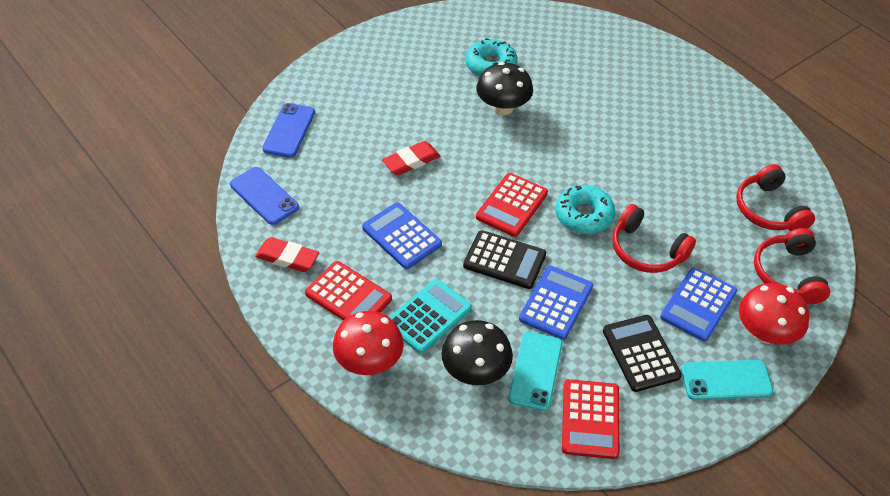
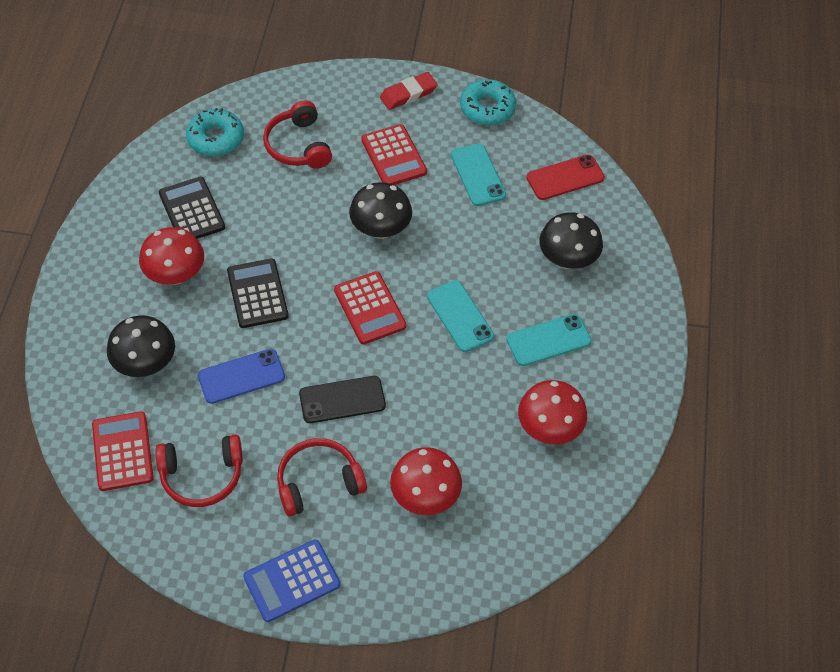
black mushroom: [441,320,513,385] [476,62,533,115] = 2 -> [107,315,175,377] [349,182,412,239] [539,212,603,269] = 3
black phone: none = 0 -> [299,376,386,423] = 1
blue calculator: [362,203,442,269] [519,266,593,340] [660,267,737,341] = 3 -> [243,539,340,622] = 1
blue phone: [230,167,299,225] [262,103,315,158] = 2 -> [198,349,285,404] = 1
red eraser: [255,237,319,272] [382,141,440,175] = 2 -> [380,72,438,110] = 1
red mushroom: [333,311,404,375] [739,283,809,345] = 2 -> [139,227,204,285] [390,447,462,515] [518,380,587,444] = 3
red phone: none = 0 -> [526,155,605,200] = 1
turquoise calculator: [390,279,472,354] = 1 -> none = 0
turquoise phone: [509,332,562,411] [681,360,773,400] = 2 -> [427,280,494,352] [451,143,506,206] [506,314,592,366] = 3

